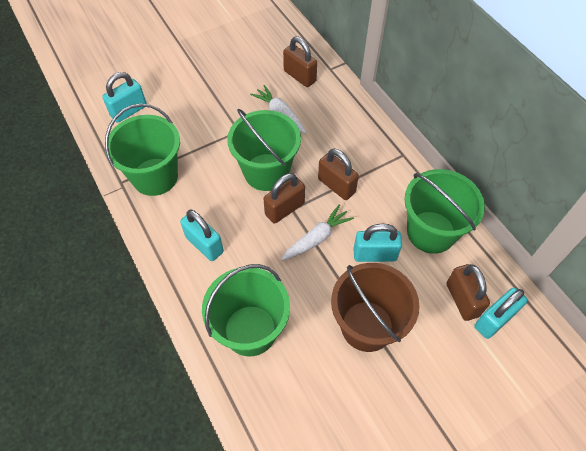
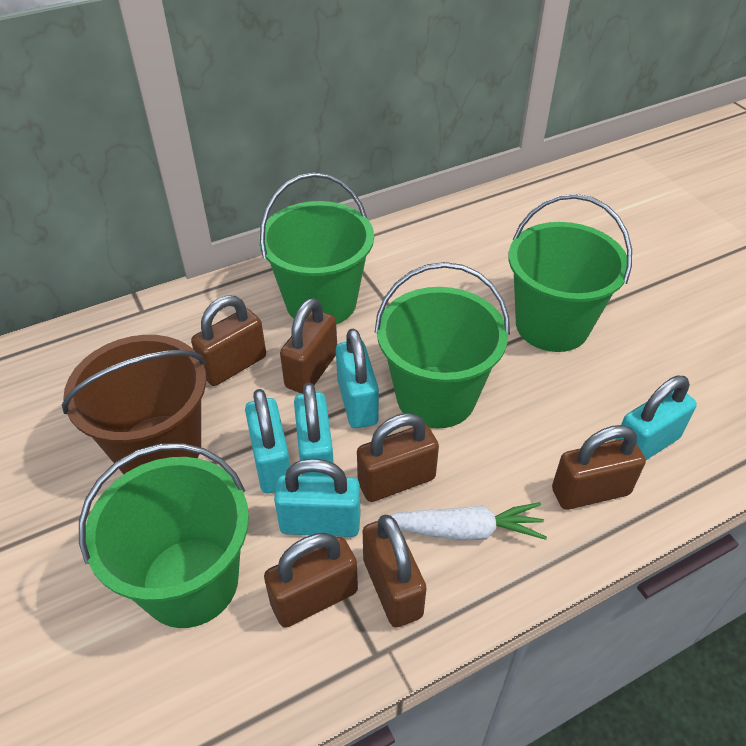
brown padlock: [263,173,305,224] [283,36,317,87] [318,149,359,200] [446,264,490,321] = 4 -> [191,295,266,386] [264,533,358,628] [280,298,337,394] [357,413,439,502] [363,515,427,628] [552,425,646,510] = 6
turquoise padlock: [102,72,147,123] [180,210,224,261] [353,224,402,262] [475,288,528,339] = 4 -> [245,389,290,494] [274,458,360,537] [294,383,334,476] [336,328,379,428] [615,376,697,460] = 5
white carrot: [250,85,306,134] [281,204,354,261] = 2 -> [390,502,547,541] = 1

